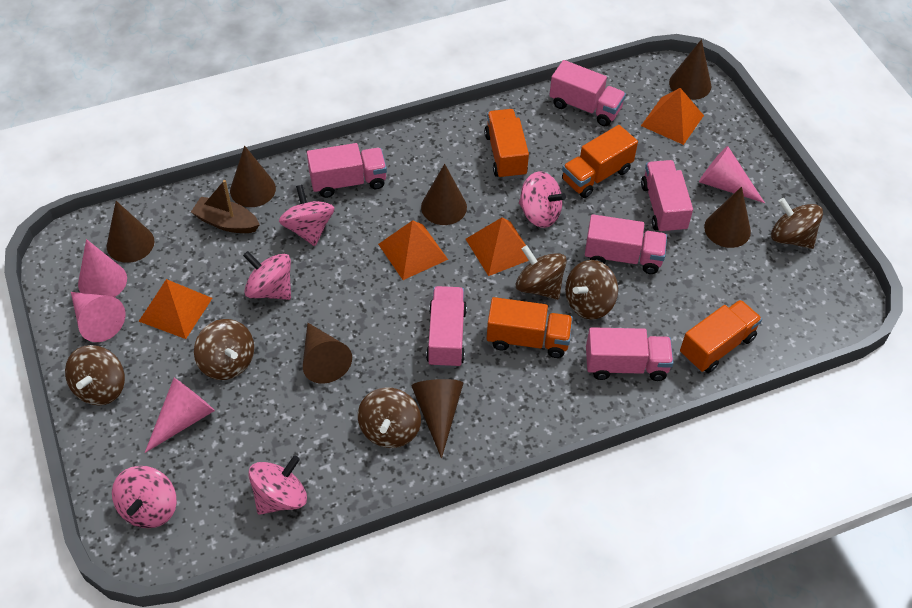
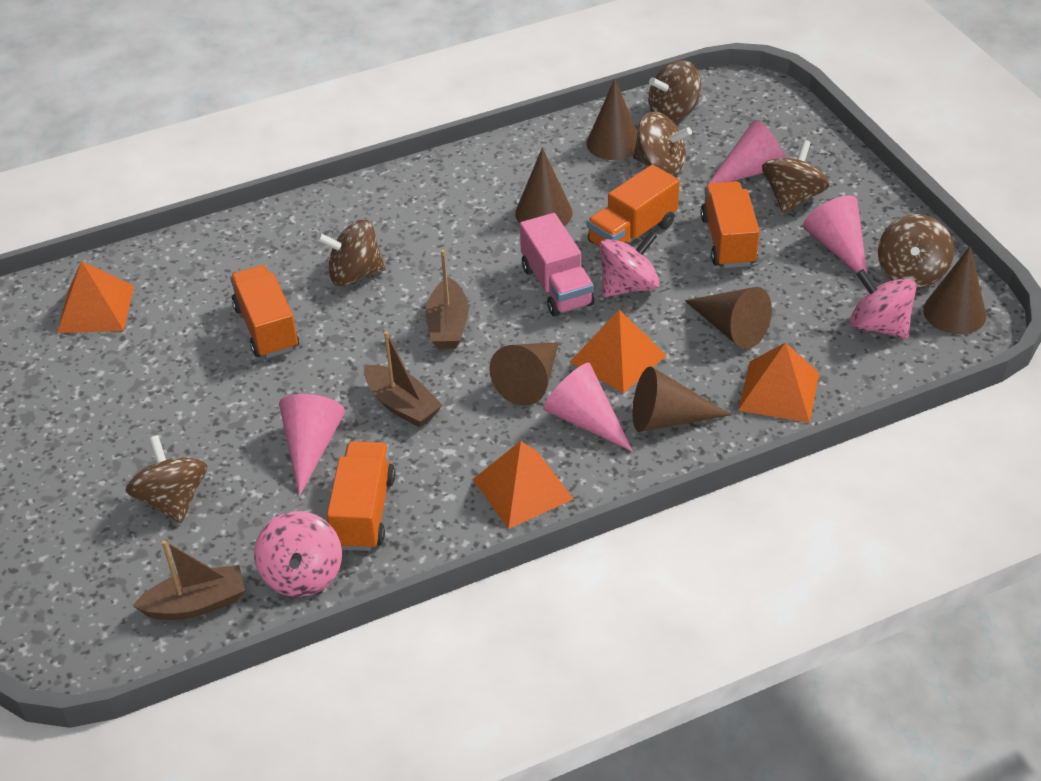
brown boat: [191,180,260,233] = 1 -> [133,540,245,620] [364,331,442,428] [426,250,469,349] = 3
brown cone: [107,201,154,263] [230,146,276,207] [303,323,352,384] [412,379,463,459] [421,164,467,225] [669,39,711,100] [704,187,751,248] = 7 -> [489,342,559,406] [515,148,573,226] [586,79,637,160] [632,366,731,432] [685,287,772,349] [923,246,987,334] = 6
pink spinning top: [112,466,177,528] [243,251,291,300] [248,455,307,515] [279,185,334,246] [519,171,566,228] = 5 -> [254,511,342,597] [599,231,660,297] [850,269,916,339] = 3
pink truck: [307,143,387,198] [426,286,467,368] [549,60,626,126] [585,214,667,274] [586,327,674,381] [641,160,693,233] = 6 -> [520,213,594,316] = 1

